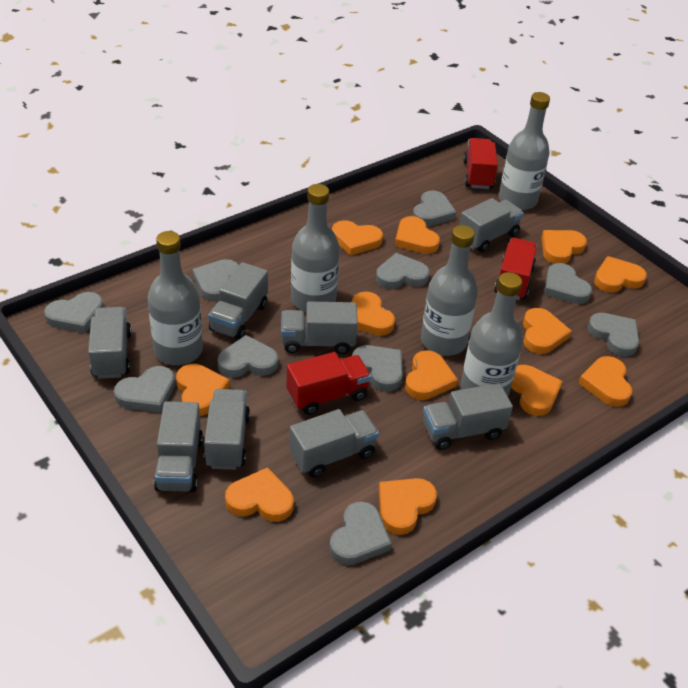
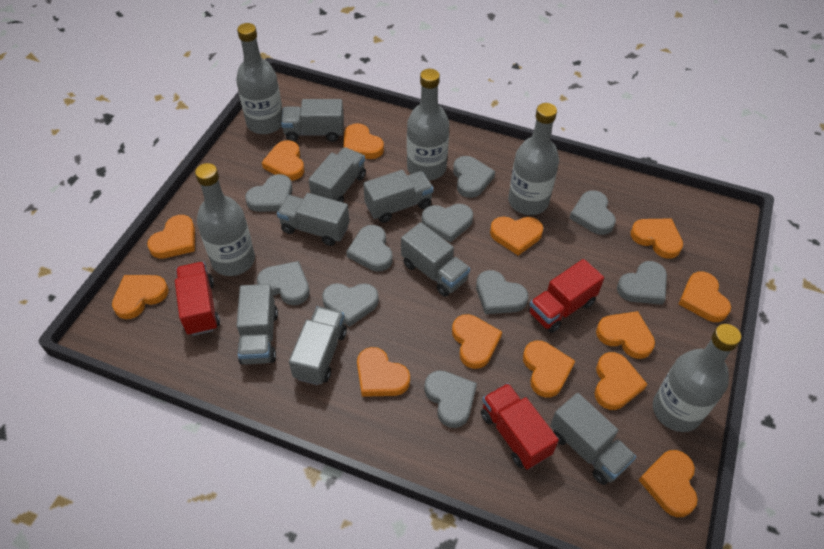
orange heart: [176,364,230,416] [225,467,294,522] [332,220,383,256] [352,292,395,336] [379,478,437,535] [395,216,440,254] [405,350,458,400] [511,365,562,416] [523,308,572,354] [542,230,587,264] [578,356,632,407] [594,256,647,293] = 12 -> [112,275,168,319] [147,215,195,259] [262,140,304,181] [343,123,384,159] [357,347,410,397] [452,314,502,369] [490,216,543,255] [523,341,575,397] [595,352,647,410] [596,311,655,359] [631,218,683,259] [639,450,698,517] [679,272,731,322] = 13

